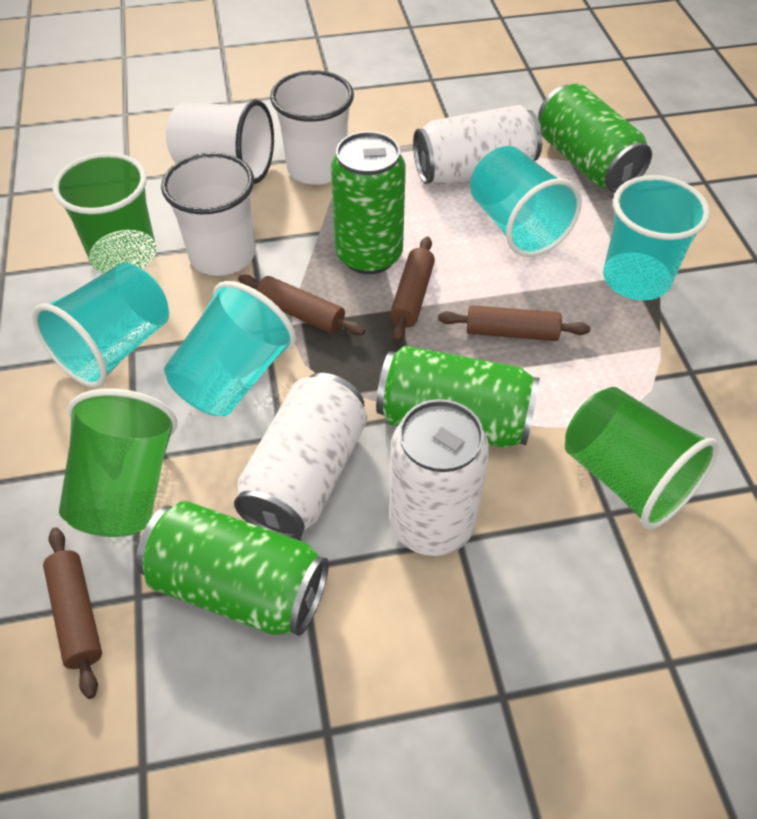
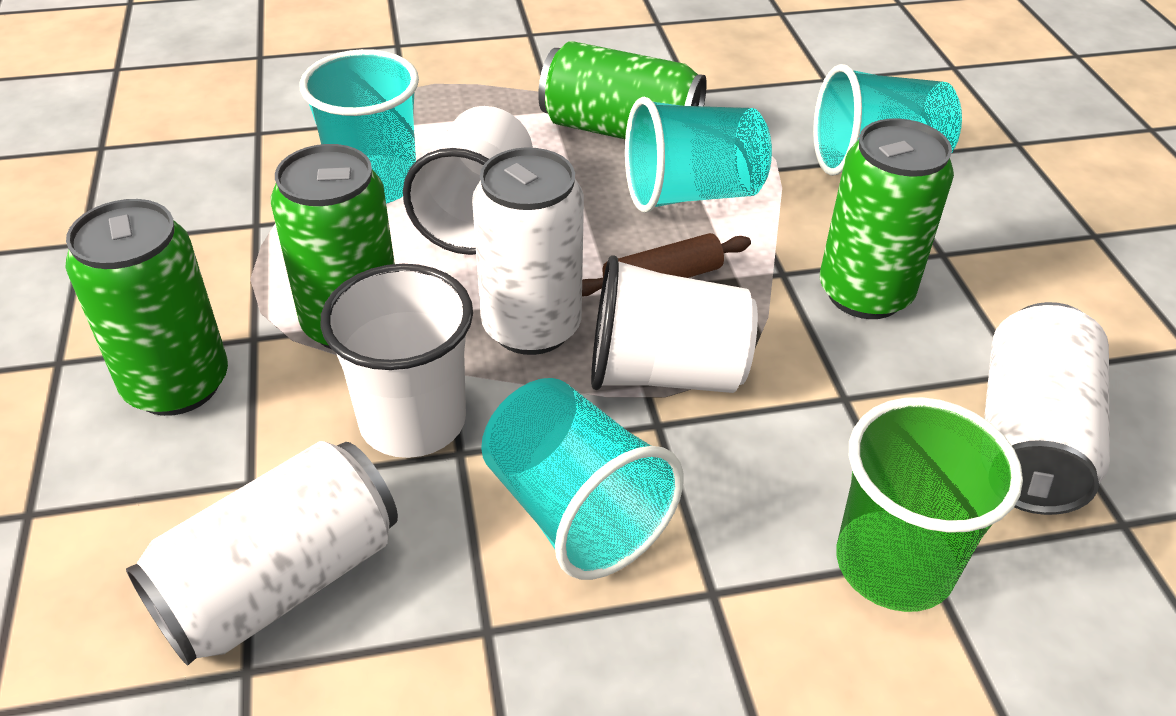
brown rolling pin: [43,527,102,699] [238,275,365,335] [390,237,435,342] [438,305,590,341] = 4 -> [582,233,751,296] = 1
green cup: [52,152,156,273] [59,388,177,537] [565,387,719,530] = 3 -> [836,397,1023,612] = 1

